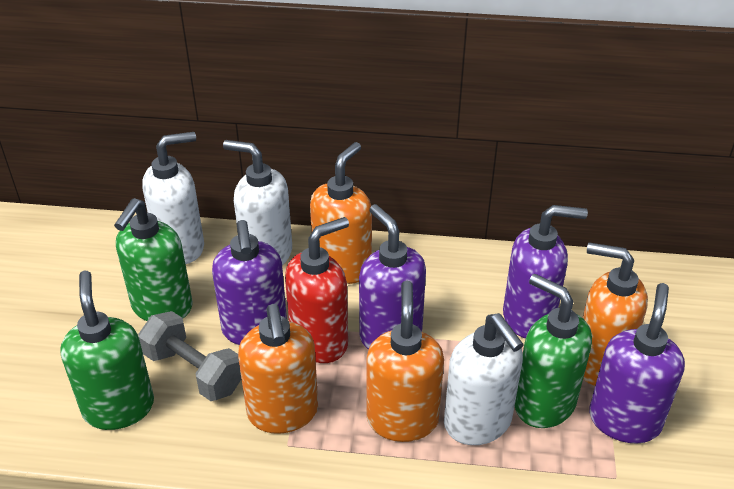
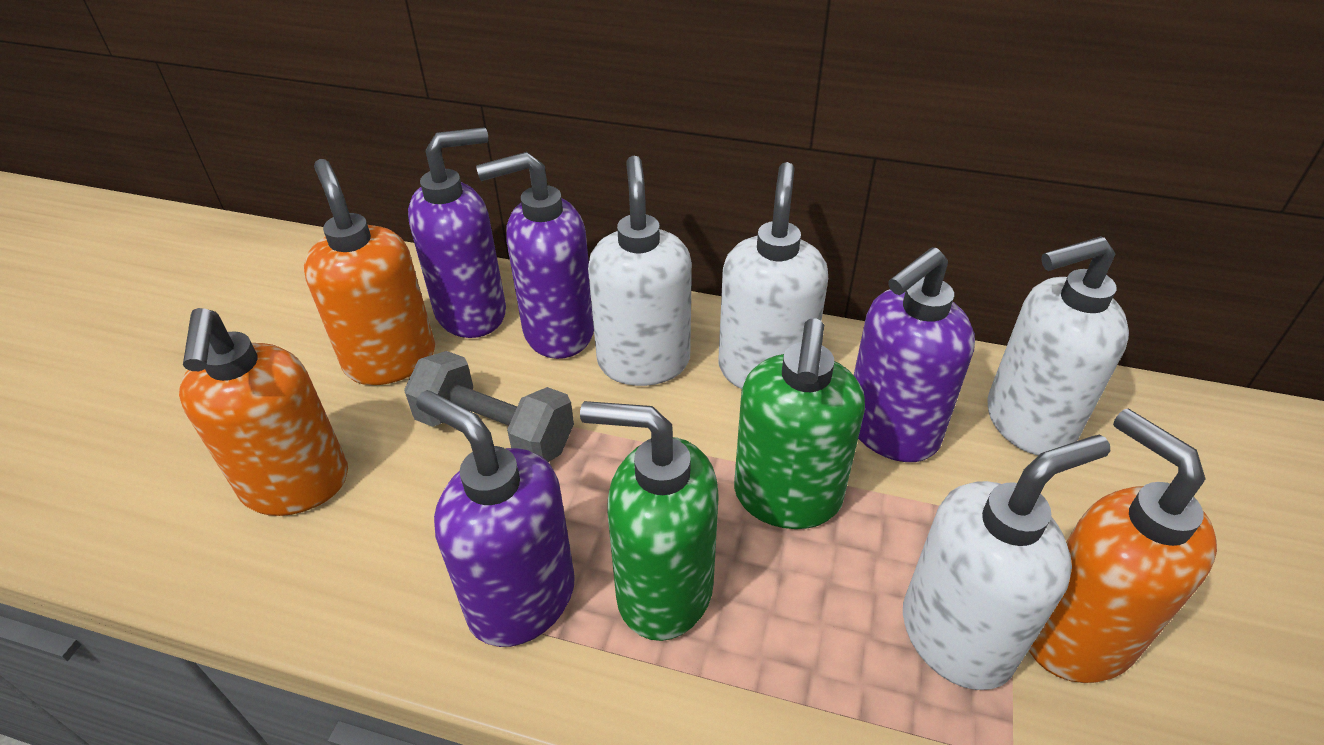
green soap dispenser: [60,271,154,430] [114,198,193,321] [515,274,592,428] = 3 -> [580,401,719,641] [734,318,865,529] = 2
orange soap dispenser: [238,304,318,434] [310,142,372,284] [366,281,444,442] [583,242,648,386] = 4 -> [179,308,348,516] [304,159,435,385] [1029,409,1217,683] = 3
red soap dispenser: [285,217,349,363] = 1 -> none = 0
white soap dispenser: [143,132,204,264] [223,140,292,265] [444,313,524,445] = 3 -> [588,156,692,386] [718,162,828,389] [903,435,1110,690] [987,236,1129,456] = 4

